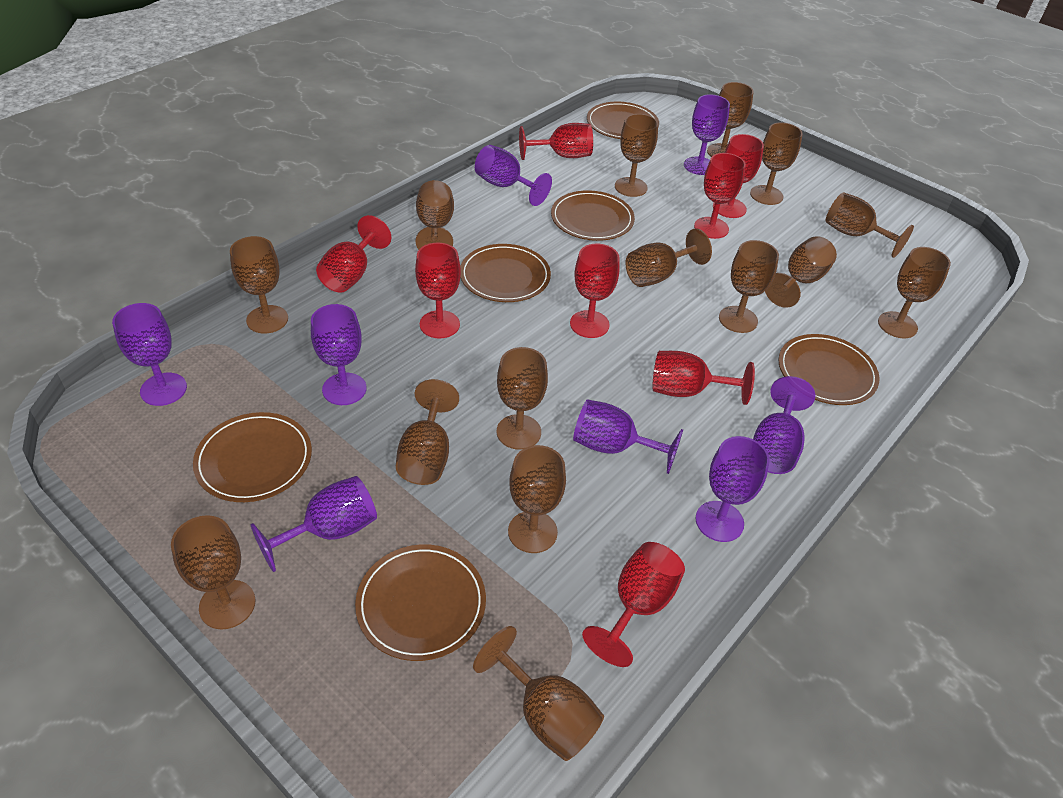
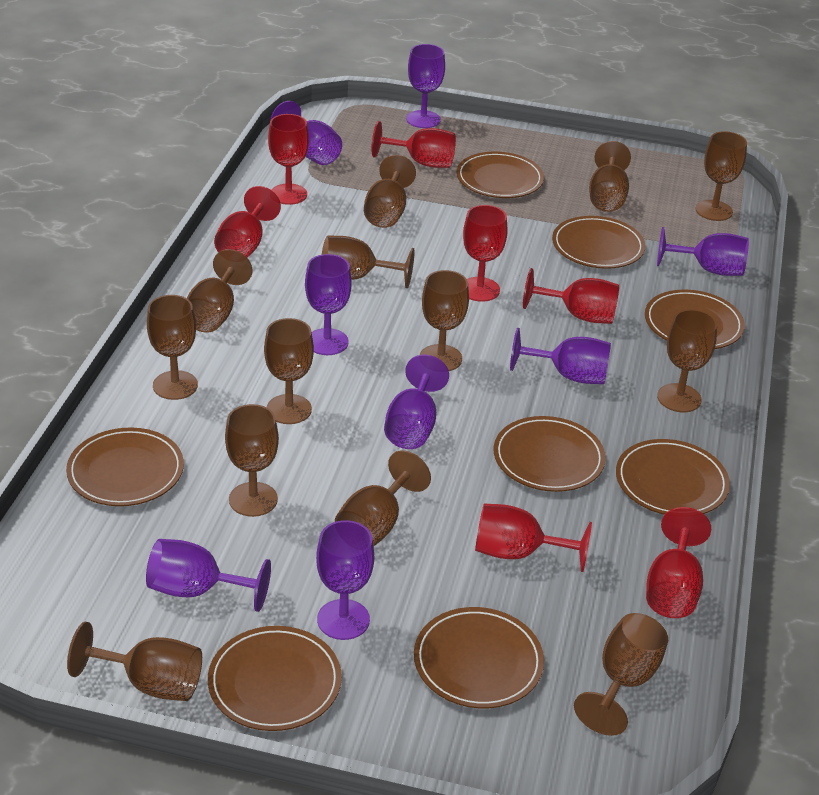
brown goblet: [171,515,256,629] [230,236,288,333] [396,379,459,485] [416,180,454,250] [473,626,604,761] [497,347,548,450] [508,445,566,553] [615,114,658,197] [626,228,712,287] [707,82,754,157] [719,240,779,333] [750,122,803,205] [765,236,837,308] [826,192,914,258] [878,247,951,338] = 15 -> [67,622,202,701] [147,295,198,400] [187,249,252,333] [225,404,279,517] [264,318,314,424] [322,235,415,288] [335,450,431,546] [364,155,416,228] [420,270,469,371] [574,613,668,736] [589,141,631,212] [657,309,717,412] [695,131,747,221] = 13
brown plate: [193,412,312,502] [355,544,486,661] [460,244,551,302] [551,190,635,241] [587,102,659,139] [778,334,879,405] = 6 -> [66,428,184,506] [208,626,342,731] [414,607,544,708] [456,152,544,198] [494,416,606,492] [552,216,646,269] [616,439,730,515] [645,290,745,349] = 8
red goblet: [316,215,391,293] [415,243,461,339] [519,123,593,160] [570,244,620,338] [582,542,685,667] [652,351,755,405] [694,153,746,239] [713,134,764,218] = 8 -> [214,186,281,258] [268,114,309,205] [371,121,456,168] [463,205,508,302] [475,503,592,572] [523,268,619,324] [646,507,711,618] = 7

